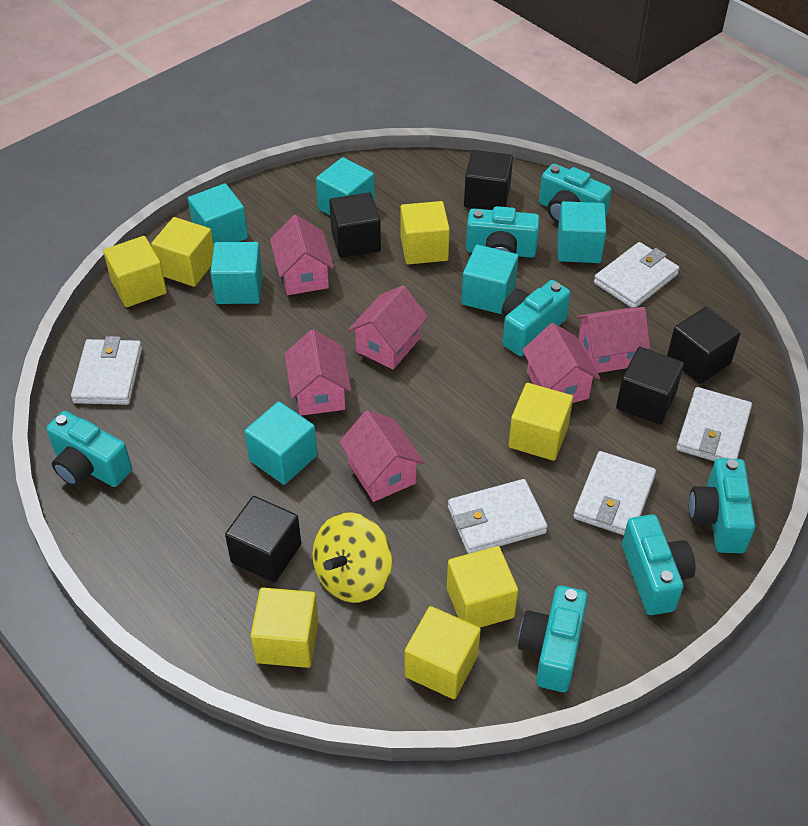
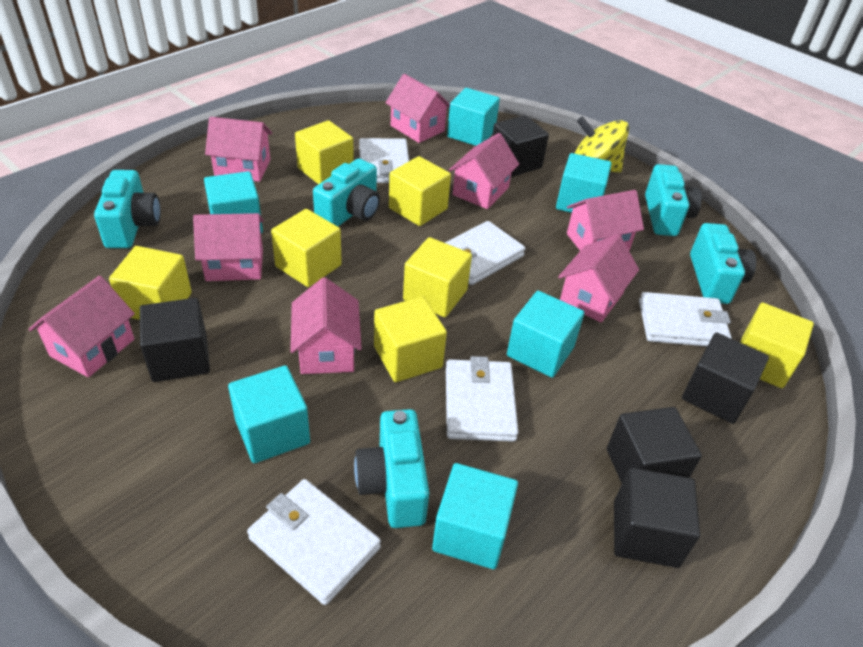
pink house: [270,215,334,295] [285,330,351,416] [339,410,424,502] [348,285,428,369] [522,323,600,403] [576,307,650,373] = 6 -> [28,276,135,377] [193,213,264,281] [205,117,272,182] [290,277,362,374] [386,74,450,143] [449,133,519,209] [558,234,639,322] [567,190,644,251] = 8
turquoise camera: [46,411,132,487] [466,206,540,258] [501,280,571,356] [518,585,588,692] [539,164,611,223] [622,514,695,615] [689,458,755,553] = 7 -> [94,170,161,248] [313,158,380,226] [354,409,429,528] [645,164,702,236] [690,223,756,304] = 5

